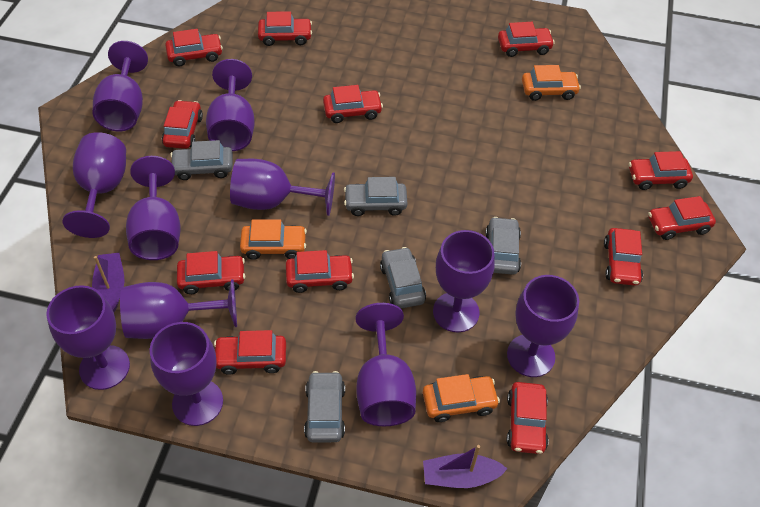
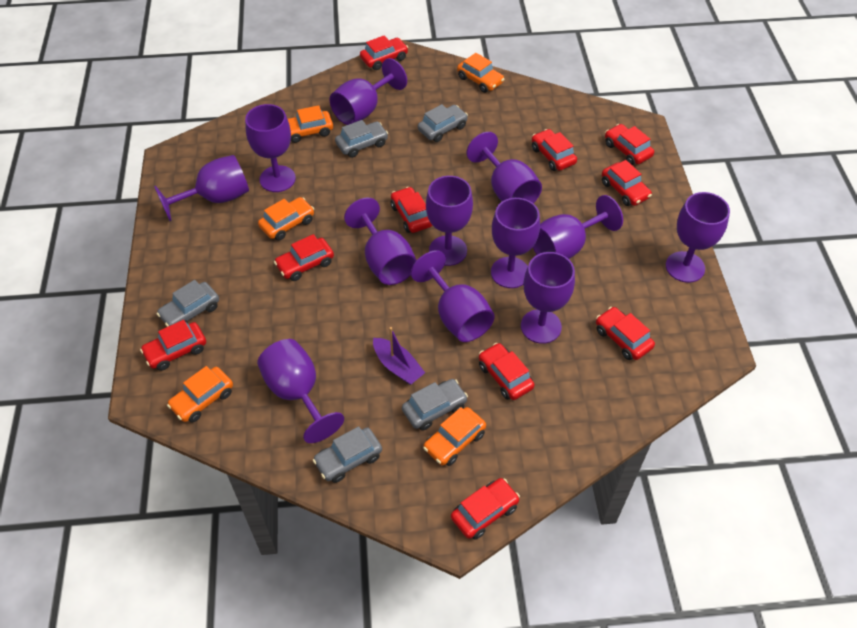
orange car: [240,219,307,260] [423,374,500,422] [522,65,581,101] = 3 -> [167,366,233,423] [258,197,314,241] [288,105,333,143] [423,407,486,466] [457,53,504,93] = 5
purple boat: [92,253,125,312] [423,445,507,488] = 2 -> [373,327,425,385] = 1
purple goblet: [46,285,130,390] [62,132,126,238] [93,41,148,131] [120,279,237,339] [126,156,180,260] [150,322,223,426] [206,59,255,151] [230,159,335,216] [356,303,416,426] [433,230,495,332] [507,275,579,377] = 11 -> [154,155,249,221] [245,104,296,192] [257,339,344,443] [329,58,407,125] [344,198,417,285] [411,250,495,342] [426,176,473,266] [467,132,542,203] [491,198,540,288] [521,252,575,344] [533,195,623,259] [666,192,730,283] = 12
red car: [162,100,203,149] [165,29,223,66] [177,251,245,294] [214,330,286,375] [258,11,312,46] [286,250,354,293] [323,85,383,123] [498,22,555,57] [507,382,549,454] [604,228,643,286] [629,151,693,190] [648,196,716,240] = 12 -> [140,320,206,371] [274,234,334,281] [360,35,408,70] [391,187,432,233] [451,478,520,539] [479,343,535,400] [532,129,577,171] [596,307,655,360] [602,160,652,206] [605,124,654,165] = 10

